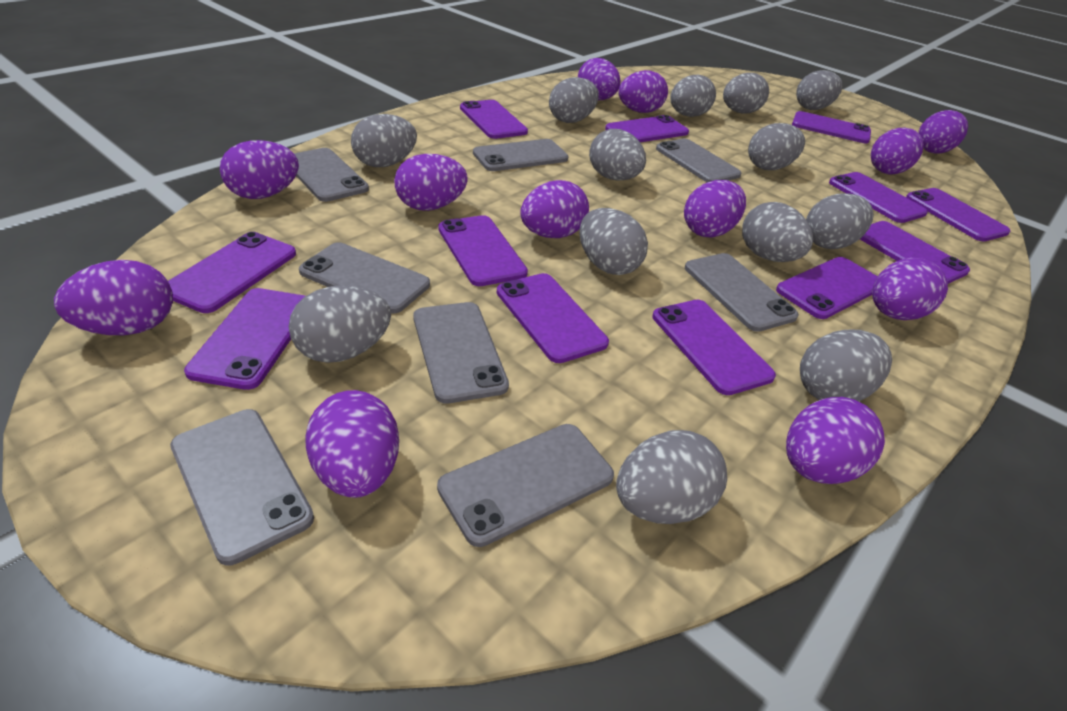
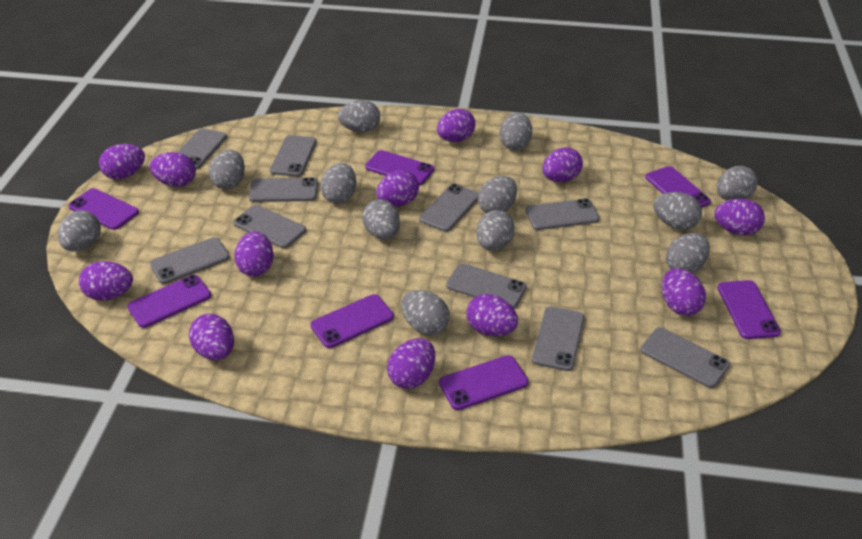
grey egg: [289,285,391,363] [351,114,417,167] [549,77,599,123] [579,208,648,275] [589,129,646,181] [616,430,727,524] [670,75,716,117] [723,73,769,114] [742,202,813,262] [748,123,805,170] [796,70,843,110] [800,330,892,401] [806,193,874,249] = 13 -> [58,210,101,252] [209,150,245,189] [320,163,356,204] [338,100,380,132] [362,199,400,239] [401,290,450,335] [476,210,515,251] [478,176,517,213] [499,113,532,150] [653,192,702,230] [666,233,710,273] [717,166,758,201] = 12
grey phone: [170,409,314,565] [294,148,369,202] [299,242,430,313] [413,302,509,404] [437,424,614,547] [473,139,568,171] [656,138,741,182] [685,253,799,332] = 8 -> [150,237,230,284] [177,128,227,170] [233,205,306,248] [249,177,318,202] [270,135,316,177] [419,184,478,232] [446,263,527,309] [526,198,599,230] [532,306,584,371] [641,327,730,388] = 10
purple phone: [168,232,296,313] [184,288,305,390] [438,215,528,286] [460,100,528,139] [497,273,609,363] [605,115,689,142] [652,300,776,395] [776,257,878,319] [792,111,871,143] [829,172,928,223] [860,221,970,284] [906,188,1010,242] = 12 -> [68,188,139,230] [127,275,211,328] [310,294,394,348] [365,150,434,185] [439,355,529,410] [645,166,711,207] [717,280,781,339] = 7

